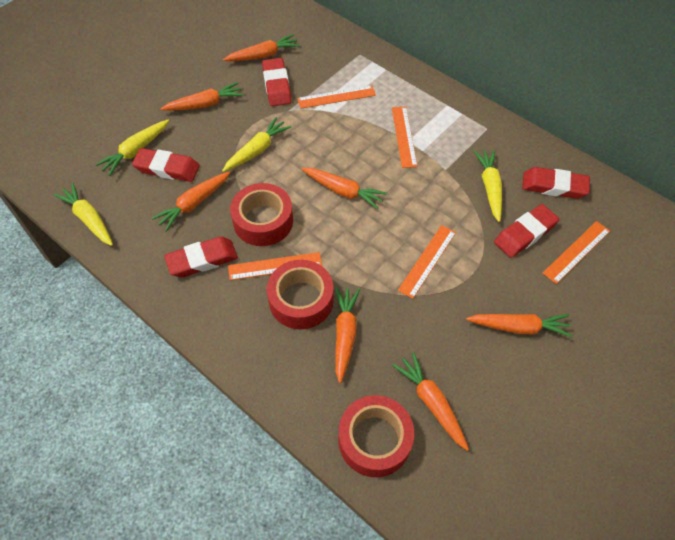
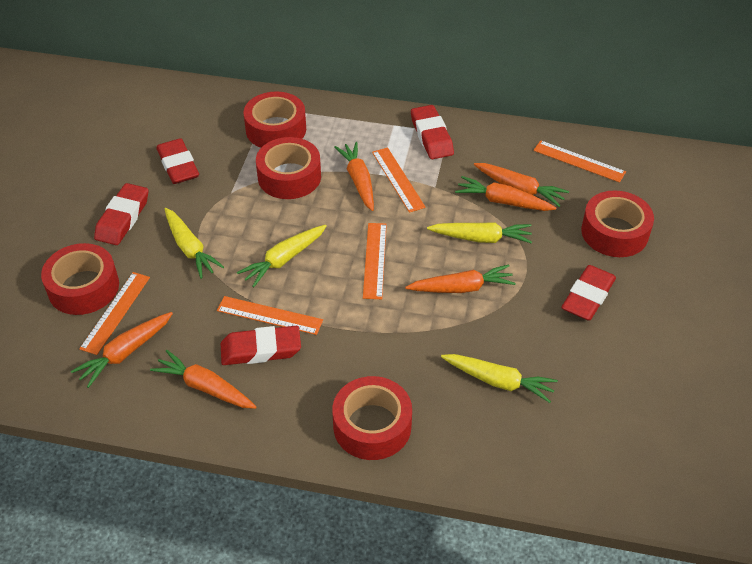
orange carrot: [151,172,230,231] [160,82,244,111] [223,34,300,61] [301,168,387,209] [335,287,360,383] [392,352,469,451] [466,314,573,337] = 7 -> [71,312,173,388] [150,350,256,409] [334,142,374,211] [405,264,516,293] [455,176,556,211] [474,163,569,207] = 6
red tape: [230,183,293,246] [267,260,334,329] [339,395,414,477] = 3 -> [41,243,119,315] [243,91,306,148] [256,137,321,199] [332,376,412,460] [581,190,654,257] = 5

